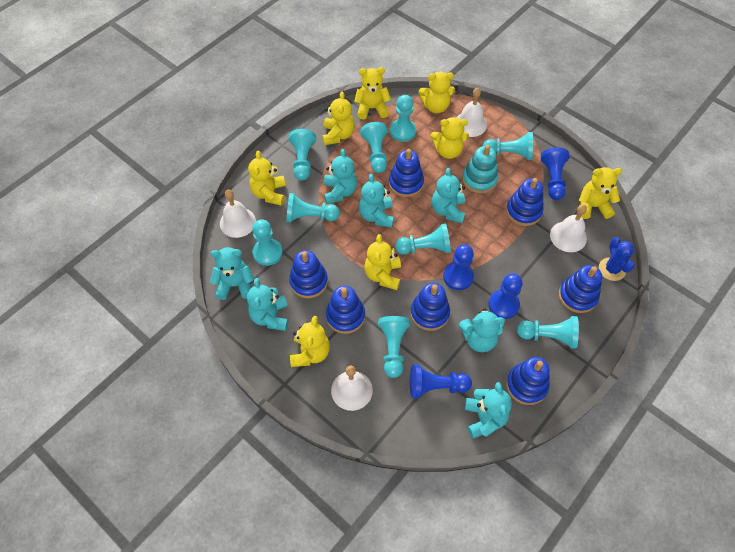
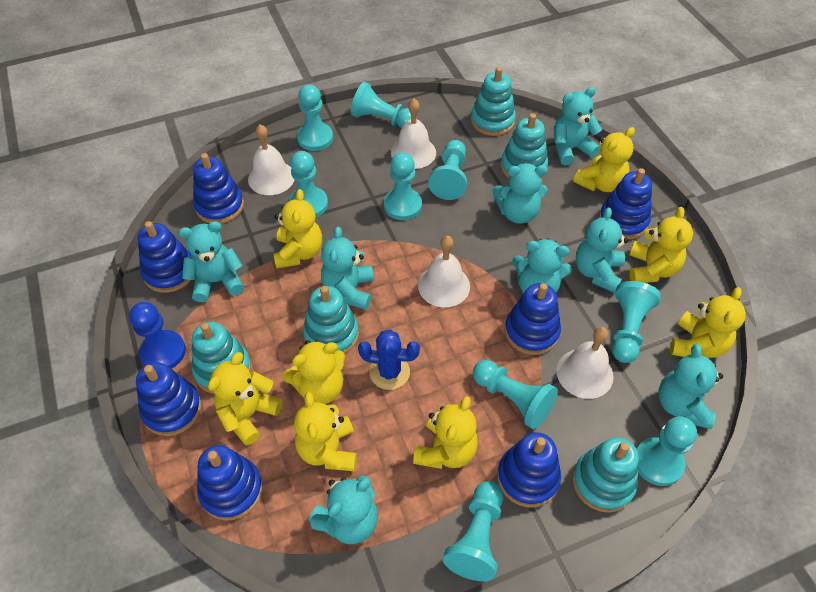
blue pawn: [410,364,472,399] [443,244,474,290] [488,273,523,319] [541,147,570,200] = 4 -> [129,302,186,369] = 1
turquoise stacking toy: [462,145,498,194] = 1 -> [192,322,251,394] [303,286,359,354] [471,67,516,136] [501,113,548,178] [572,437,639,513] = 5
turquoise teddy bear: [210,247,254,300] [247,278,288,331] [323,149,357,204] [359,174,394,228] [432,168,465,223] [459,308,505,352] [464,382,512,438] = 7 -> [178,221,244,302] [309,476,378,544] [321,227,374,310] [492,163,548,224] [512,238,572,293] [554,87,602,165] [576,207,628,293] [658,344,723,429] = 8

